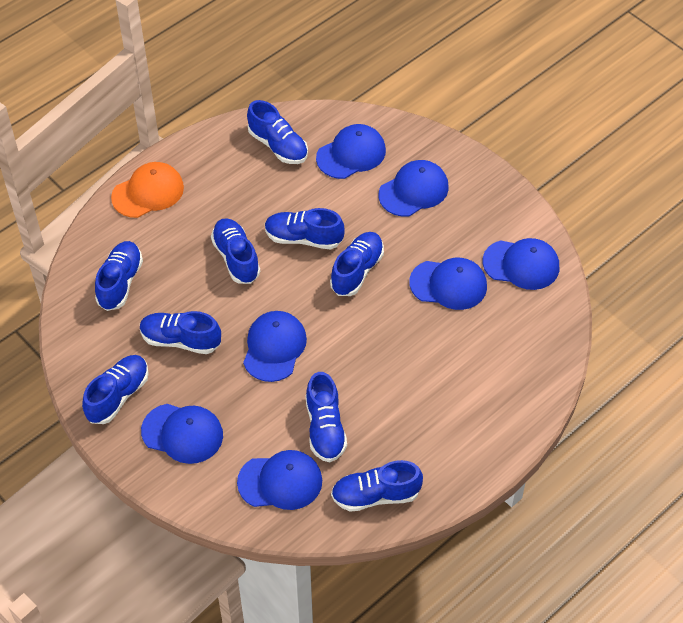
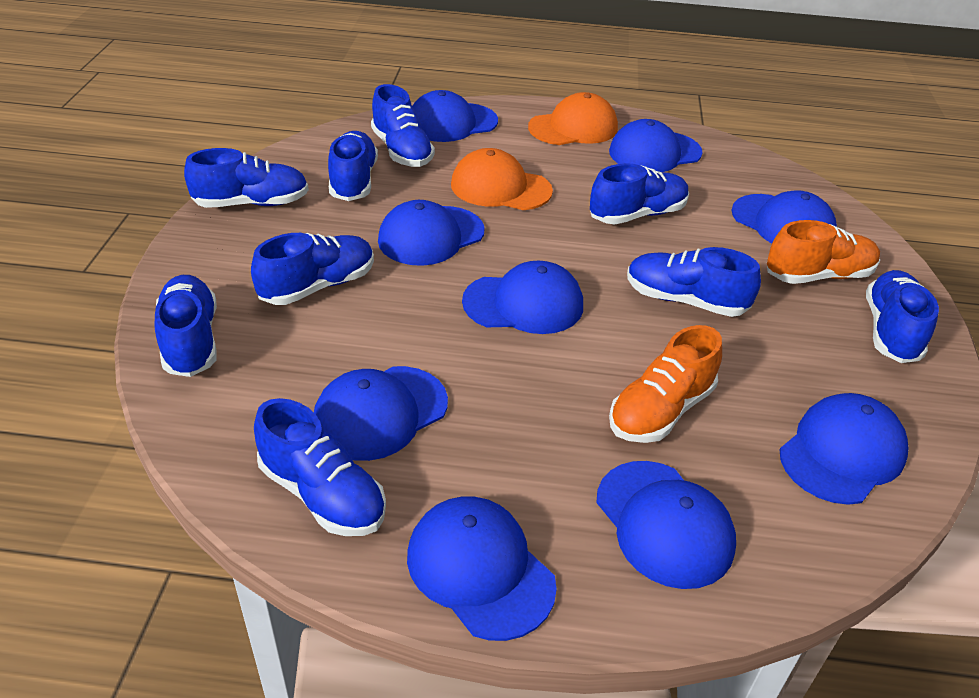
blue cap: [141,404,223,464] [237,450,322,510] [243,311,307,382] [316,124,386,179] [378,160,449,217] [409,258,487,310] [483,238,559,290] = 7 -> [314,366,448,461] [378,200,485,266] [407,497,557,641] [412,90,498,142] [462,261,583,334] [596,461,736,589] [609,119,703,172] [732,190,837,243] [780,393,909,505] = 9
orange cap: [111,162,184,218] = 1 -> [451,148,553,210] [528,92,618,145] = 2
orange shoe: none = 0 -> [609,325,722,443] [767,220,880,284] = 2

